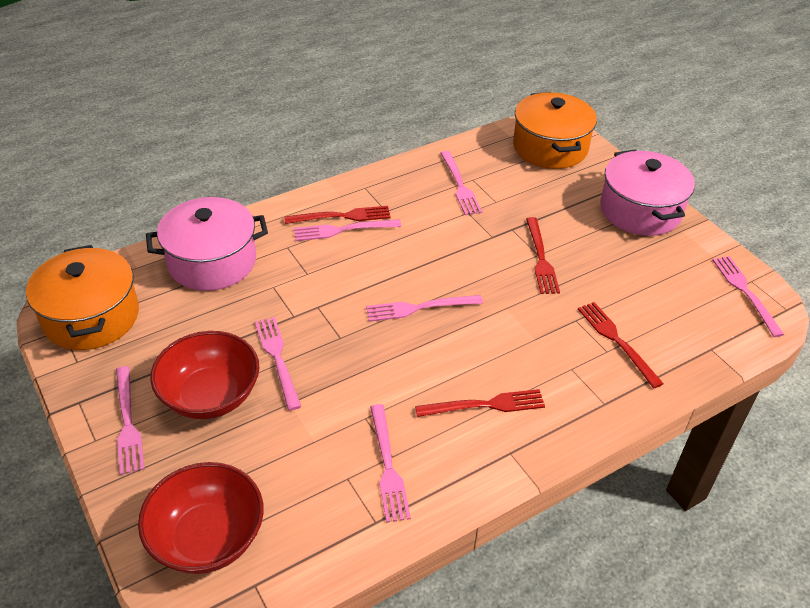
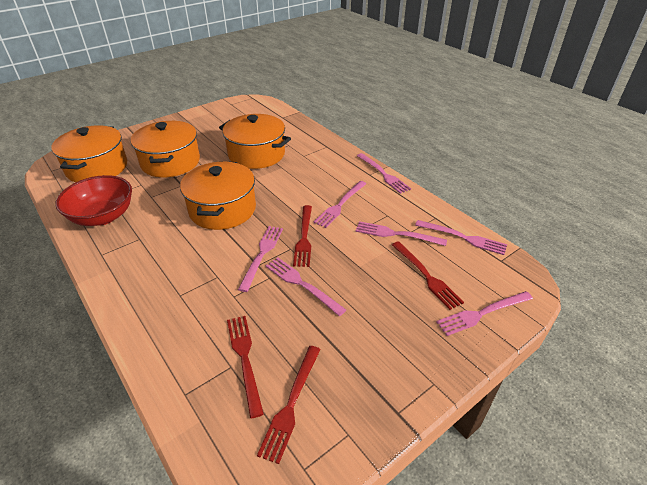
orange pot: [26,245,139,350] [513,92,597,169] = 2 -> [52,125,127,182] [131,121,200,177] [180,161,256,230] [219,114,291,169] = 4
pink pot: [146,197,268,291] [600,149,695,236] = 2 -> none = 0
red bowl: [138,462,264,574] [150,331,259,419] = 2 -> [55,175,132,226] = 1

